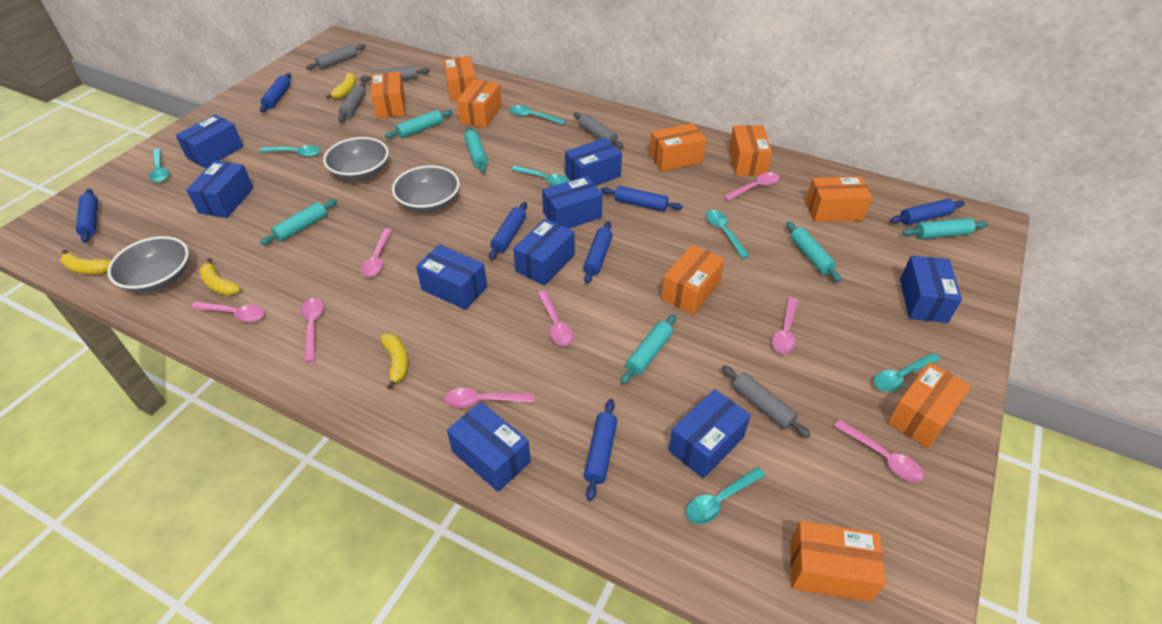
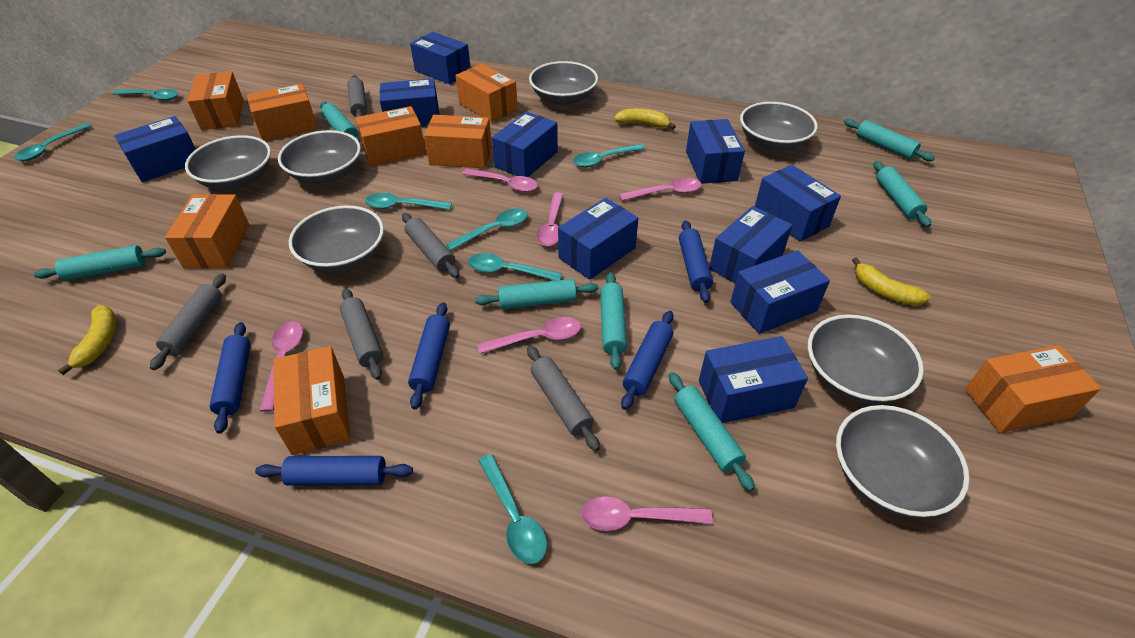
blue box: [176,114,243,168] [186,161,254,218] [416,244,487,310] [447,402,531,492] [513,218,575,285] [542,176,602,228] [565,138,622,186] [668,389,751,479] [900,256,962,323] = 9 -> [114,116,196,182] [380,79,439,127] [410,32,471,84] [492,112,558,177] [558,198,638,280] [686,119,745,184] [699,336,808,423] [709,206,793,283] [731,250,830,334] [755,165,841,242] = 10
blue rolling pin: [76,189,98,243] [260,73,291,112] [489,202,527,259] [583,221,613,284] [584,399,617,501] [601,186,683,212] [890,199,965,225] = 7 -> [210,322,251,434] [255,456,413,486] [408,302,450,409] [621,311,674,410] [679,220,713,303] = 5
grey bowl: [107,236,189,293] [323,137,389,181] [392,165,460,213] = 3 -> [185,135,271,190] [278,130,361,184] [289,205,384,273] [529,61,598,105] [740,102,818,151] [808,315,924,404] [836,405,970,517] = 7
orange box: [371,72,405,118] [444,56,476,102] [457,79,502,128] [649,123,707,171] [661,245,725,315] [729,125,772,176] [790,521,886,602] [806,176,872,222] [887,362,971,448] = 9 -> [165,194,250,268] [187,71,244,130] [247,83,318,141] [273,346,351,455] [355,106,426,166] [424,115,492,168] [455,64,518,123] [965,345,1101,433] = 8
pink spoon: [191,302,265,322] [301,298,324,362] [361,229,392,277] [445,387,534,408] [538,290,574,346] [723,172,779,201] [772,297,798,354] [834,419,924,482] = 8 -> [259,321,303,412] [462,168,538,192] [477,317,581,354] [536,192,564,246] [581,496,713,531] [619,178,702,201] = 6
turquoise rolling pin: [260,199,337,245] [385,110,453,138] [464,127,488,173] [621,314,676,384] [786,222,841,282] [902,218,988,239] = 6 -> [34,245,166,281] [320,102,360,143] [475,279,598,309] [600,272,627,370] [669,372,755,491] [844,119,935,161] [874,161,931,227] = 7
yellow banana: [60,250,111,274] [199,258,241,296] [326,73,356,99] [380,333,408,389] = 4 -> [58,305,116,375] [614,109,676,129] [852,257,931,306] = 3

